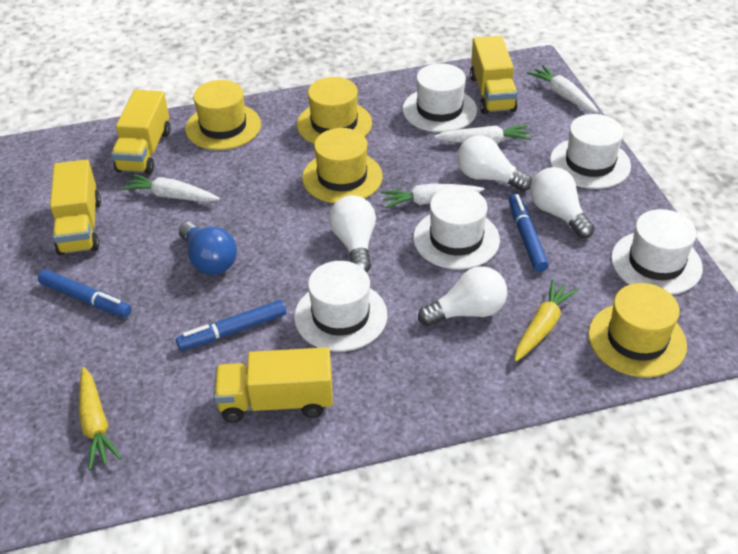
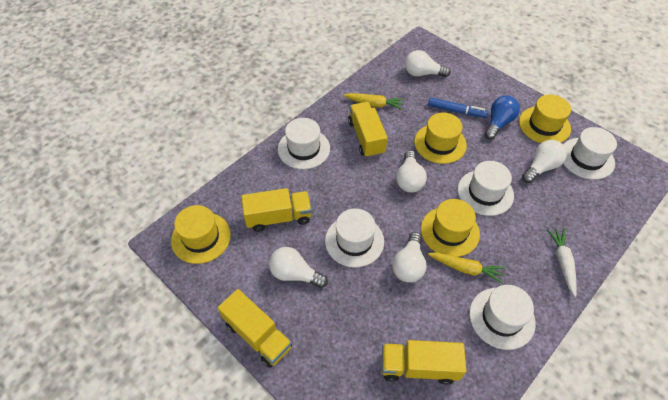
blue marker: [38,269,132,317] [176,300,286,351] [509,194,549,272] = 3 -> [428,98,489,118] = 1
white carrot: [121,174,220,202] [381,183,484,209] [434,125,532,144] [527,65,598,113] = 4 -> [547,229,577,297] = 1
white light bulb: [329,195,376,272] [418,266,507,326] [457,135,532,192] [530,167,594,238] = 4 -> [269,247,328,288] [392,232,427,283] [396,150,427,193] [405,50,451,77] [522,140,567,183] = 5

